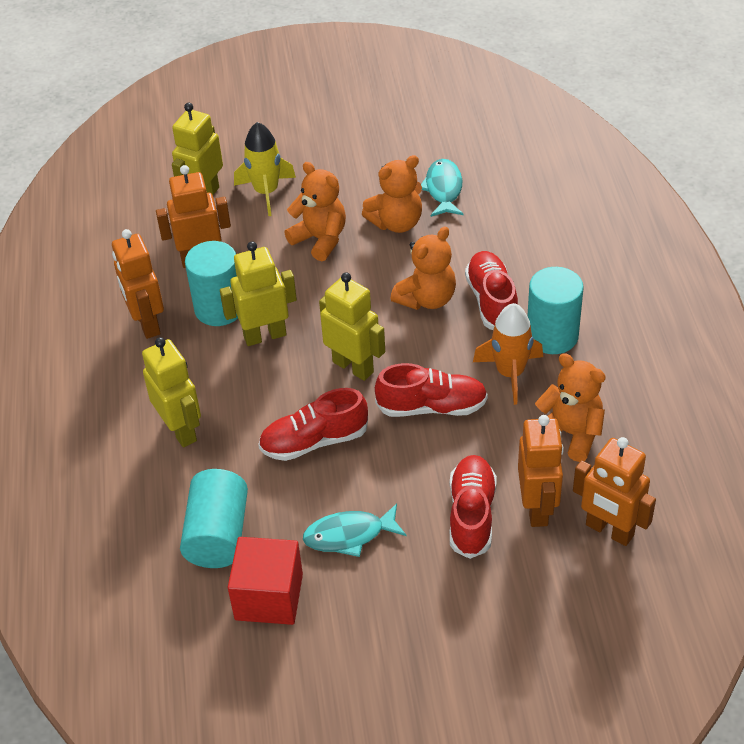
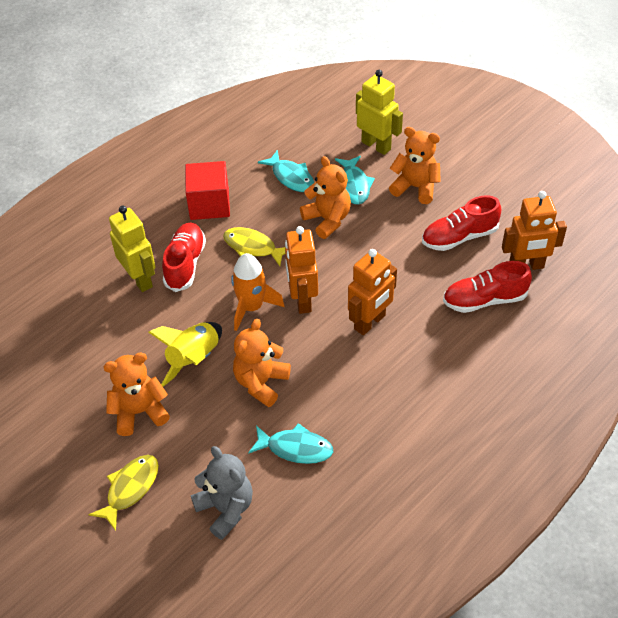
grey teddy bear: none = 0 -> [191,446,253,540] = 1
orange robot: [112,229,164,339] [156,165,231,268] [518,415,564,527] [573,437,656,546] = 4 -> [285,226,318,314] [348,249,397,335] [502,191,567,270] = 3
red shoe: [258,388,368,461] [375,363,488,417] [450,455,497,559] [465,251,518,330] = 4 -> [162,223,206,292] [422,195,501,251] [443,261,532,313] = 3
turquoise cylinder: [180,469,248,568] [185,241,238,326] [527,267,584,354] = 3 -> none = 0
turquoise fish: [303,503,407,557] [421,159,463,217] = 2 -> [248,423,333,464] [258,150,314,192] [335,156,375,205] = 3
yellow fish: none = 0 -> [88,455,159,531] [223,227,285,266] = 2
yellow robot: [142,337,201,447] [172,103,223,195] [220,241,297,346] [319,272,385,381] = 4 -> [109,206,156,292] [356,70,403,155] = 2

